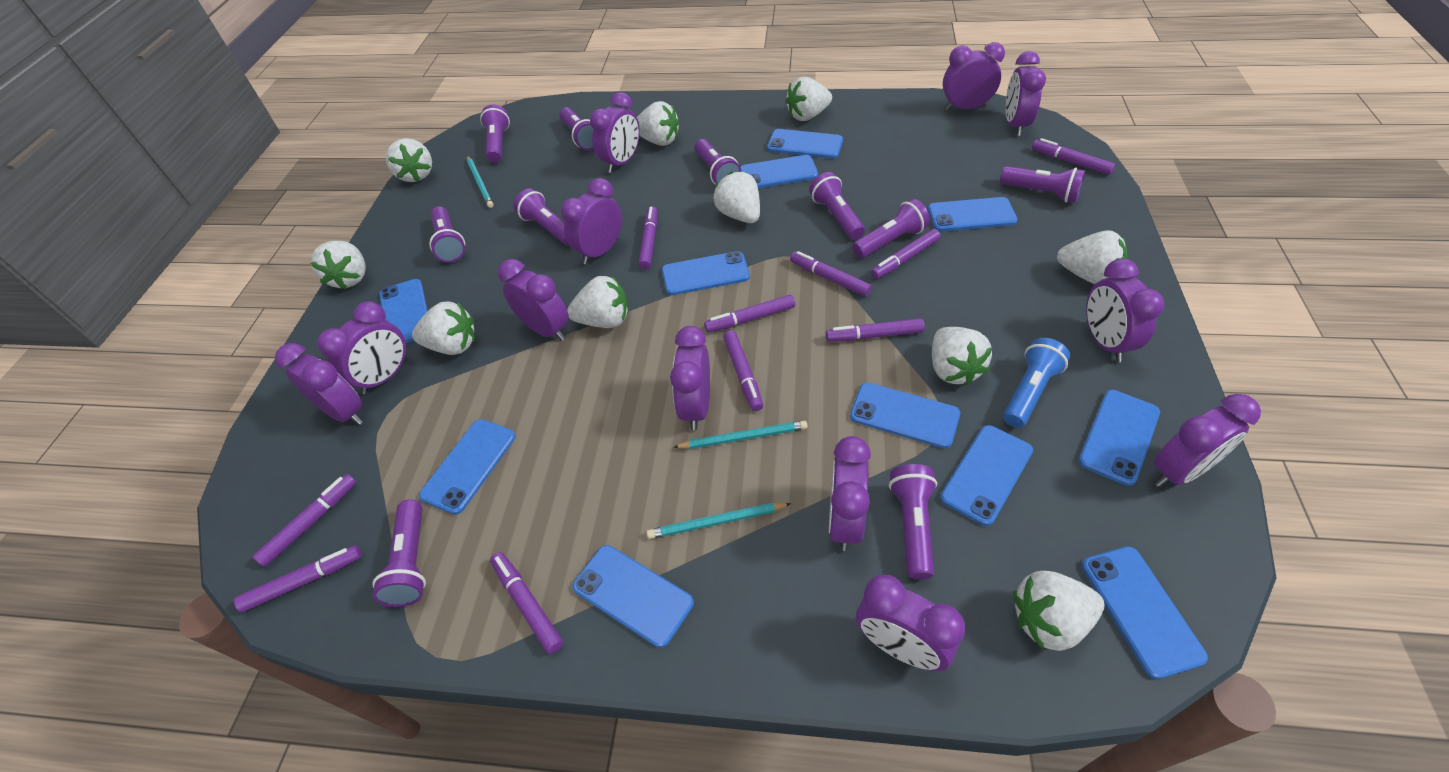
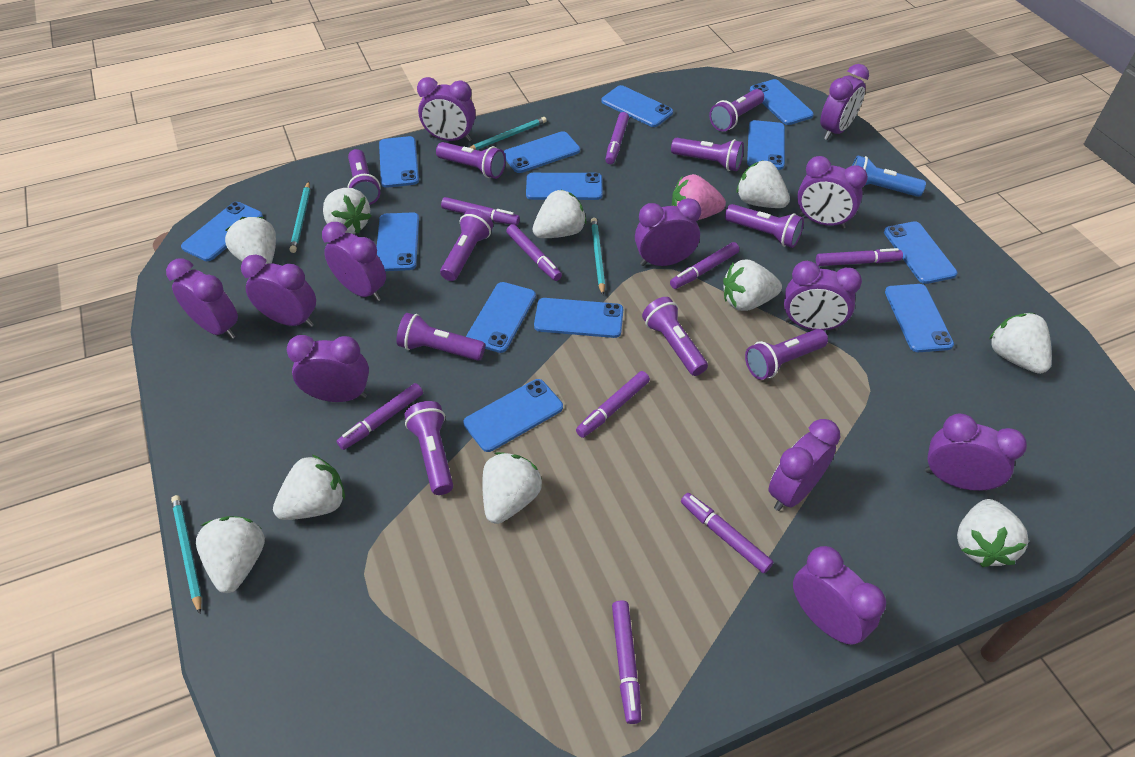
blue phone: [379,279,428,343] [419,419,516,515] [572,545,694,648] [662,251,750,295] [741,155,818,188] [767,129,843,158] [850,382,960,449] [928,197,1018,231] [940,425,1033,526] [1078,390,1160,486] [1082,546,1208,679] = 11 -> [181,202,263,261] [377,212,419,271] [379,136,419,188] [464,379,563,452] [466,282,536,353] [504,131,580,173] [526,173,603,200] [534,298,623,338] [601,85,673,127] [747,120,785,170] [750,79,814,125] [884,221,957,284] [885,284,954,352] = 13
pink strawberry: none = 0 -> [672,174,726,220] = 1
purple marker: [234,545,362,612] [252,474,356,567] [490,552,563,654] [639,206,657,269] [704,295,795,332] [723,330,763,411] [790,251,872,297] [826,318,925,342] [871,229,940,279] [1032,138,1115,175] = 10 -> [337,383,423,450] [441,197,520,225] [506,224,562,281] [576,371,650,438] [605,112,629,164] [612,600,641,724] [670,242,740,289] [681,493,773,573] [816,248,903,266] = 9
turquoise pencil: [467,156,494,208] [647,503,791,539] [673,421,808,449] = 3 -> [171,495,202,614] [290,182,310,253] [469,117,547,150] [591,218,605,295] = 4

